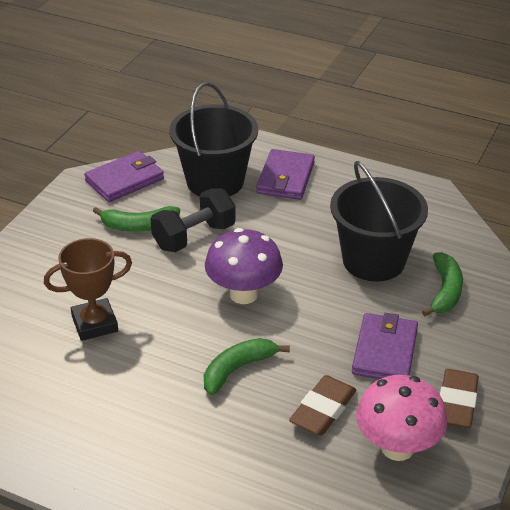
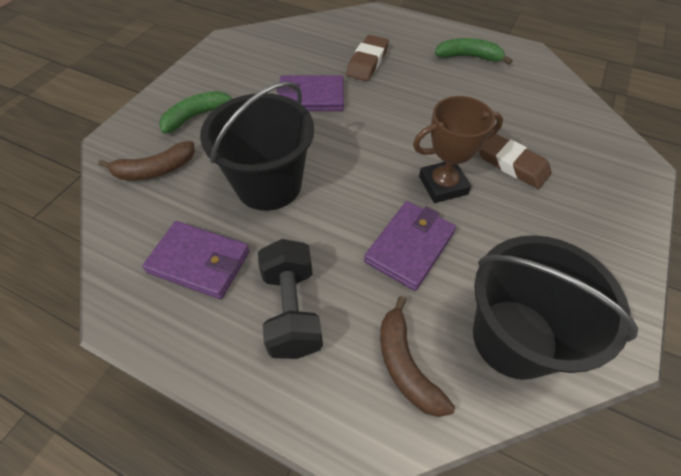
brown banana: none = 0 -> [98,141,195,180] [380,296,455,417] = 2
green banana: [93,206,180,232] [204,338,290,395] [422,252,463,317] = 3 -> [159,91,234,134] [435,38,512,65] = 2
pink mushroom: [356,375,447,461] = 1 -> none = 0
purple mushroom: [205,228,283,304] = 1 -> none = 0

